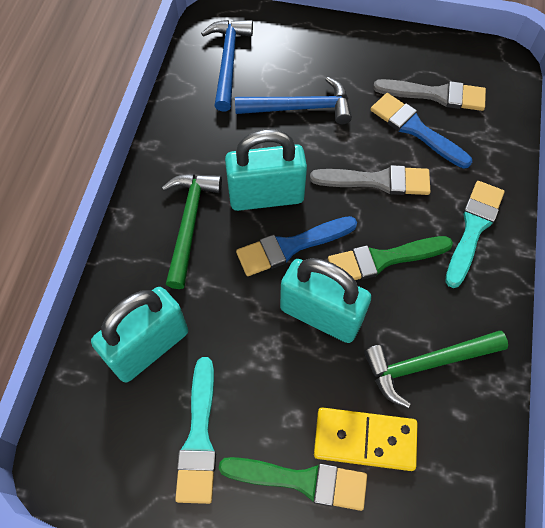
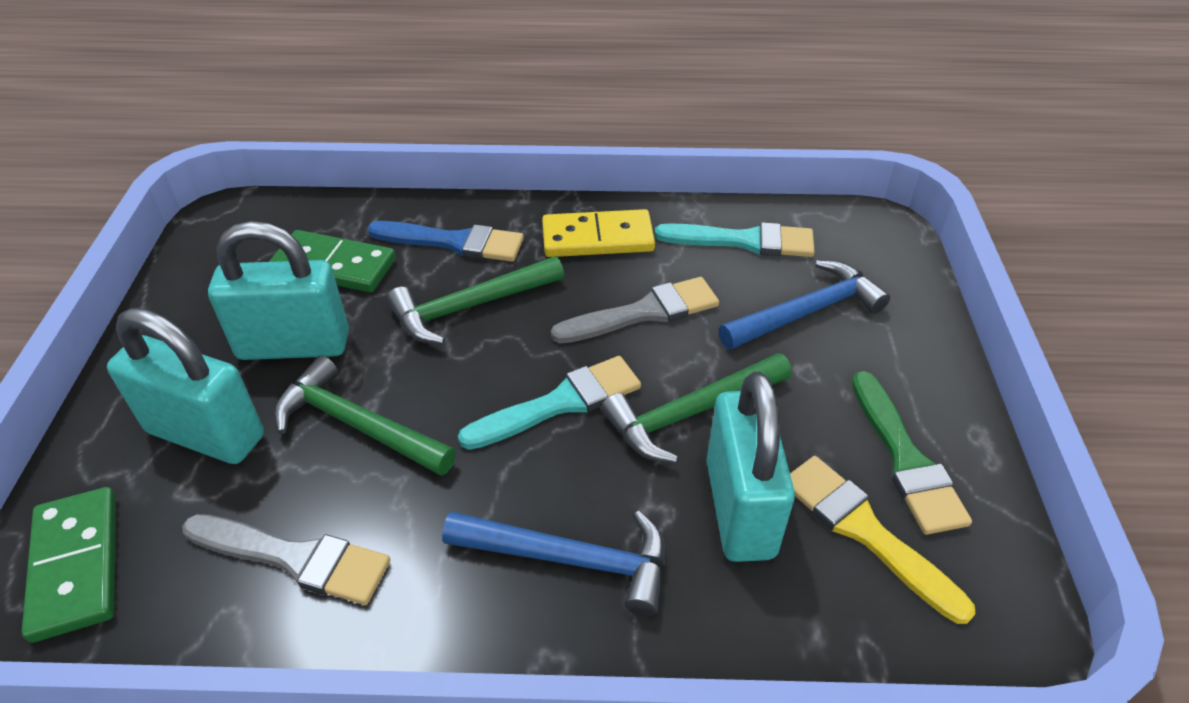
blue brush: [236,216,357,276] [371,93,472,169] = 2 -> [367,221,524,262] = 1
green brush: [219,457,367,511] [328,236,453,280] = 2 -> [852,371,972,535] = 1
green domino: none = 0 -> [22,487,116,643] [269,230,396,292] = 2
green hammer: [162,174,222,289] [364,331,508,408] = 2 -> [274,356,456,476] [387,256,564,344] [601,353,792,463] = 3
yellow brush: none = 0 -> [790,456,975,624] = 1

